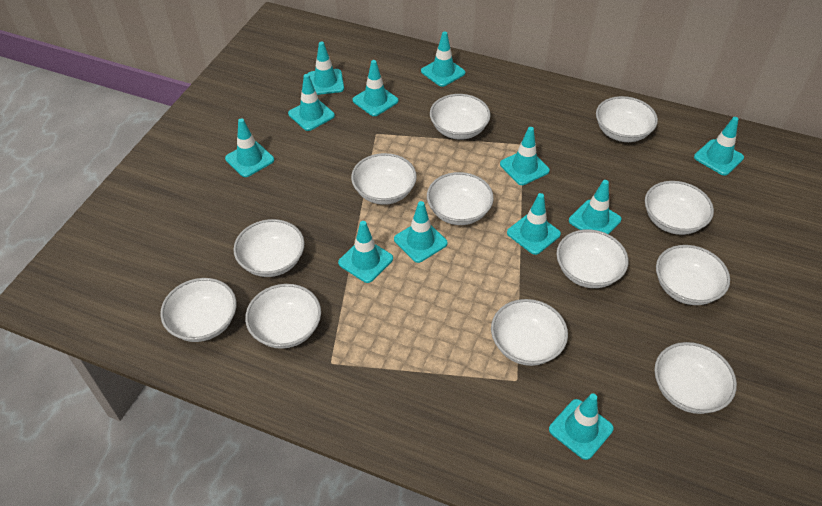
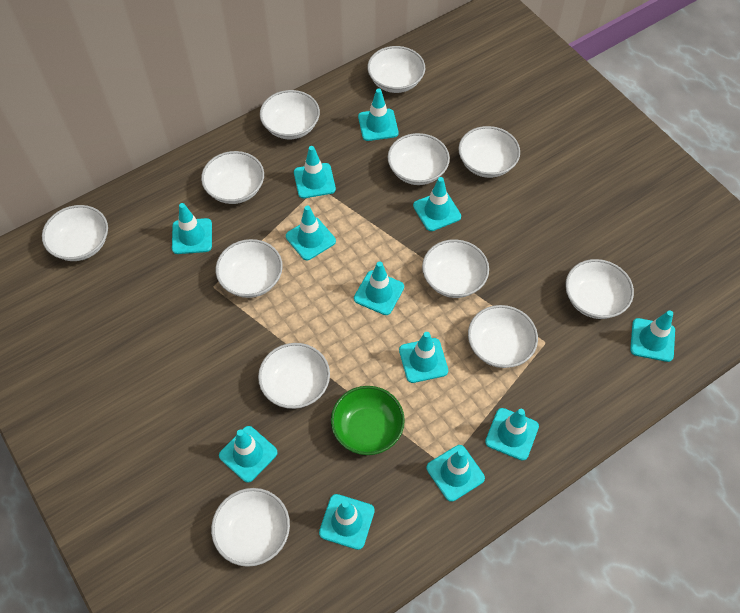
green bowl: none = 0 -> [331,386,405,455] = 1

